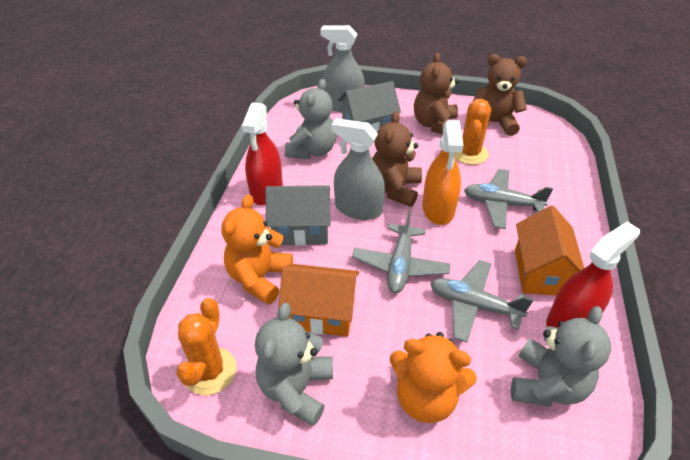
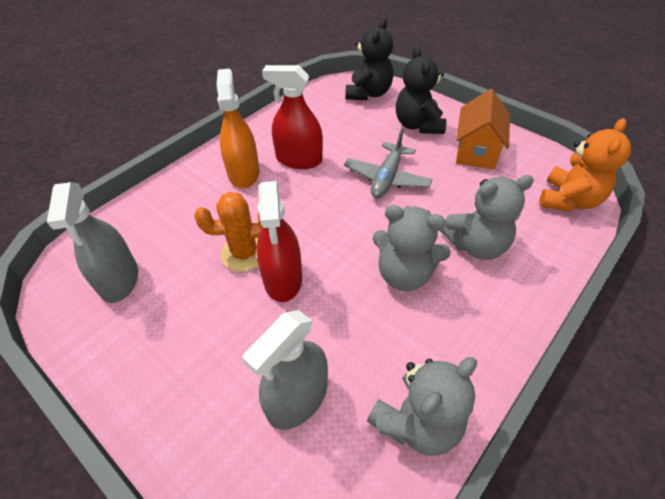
black teddy bear: none = 0 -> [345,18,394,100] [396,46,447,134] = 2
brown teddy bear: [372,111,422,207] [414,53,459,134] [473,54,527,136] = 3 -> none = 0
grey house: [265,185,331,246] [338,81,401,132] = 2 -> none = 0
grey plane: [352,210,450,293] [430,260,533,343] [464,169,553,229] = 3 -> [344,129,432,198] = 1
orange cactus: [176,298,237,395] [455,99,491,165] = 2 -> [194,192,262,272] = 1
orange house: [278,264,359,337] [515,206,584,296] = 2 -> [456,89,510,169] = 1
orange teddy bear: [222,194,293,305] [389,332,477,423] = 2 -> [539,118,631,212] = 1

